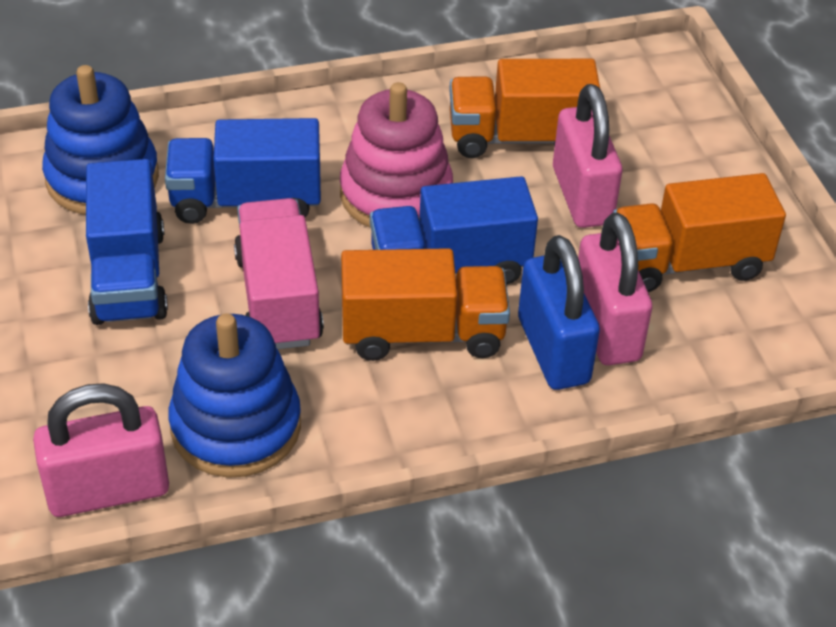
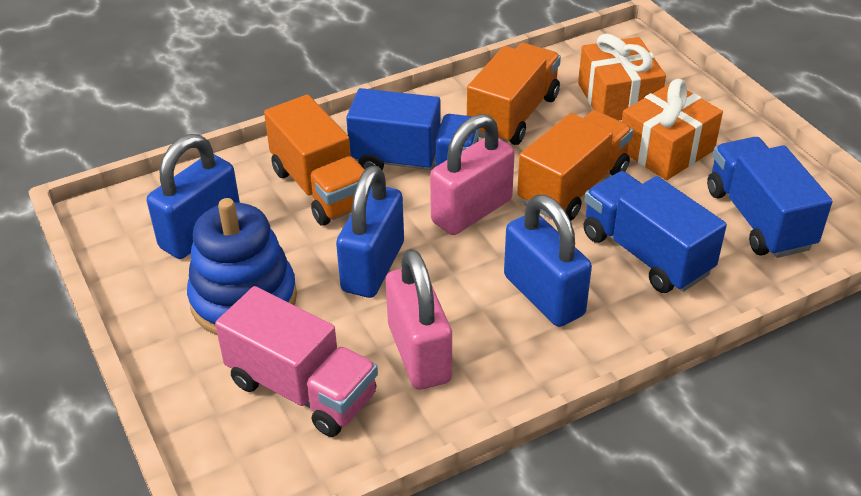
blue padlock: [518,235,600,390] = 1 -> [147,134,240,259] [336,166,404,298] [504,194,592,327] = 3
blue stacking toy: [42,65,159,215] [168,313,301,478] = 2 -> [187,198,297,335] = 1
orange gift: none = 0 -> [578,34,666,120] [622,79,723,180] = 2
pink padlock: [33,383,169,517] [553,84,622,228] [578,212,652,365] = 3 -> [386,249,452,390] [430,114,515,235] = 2
pink stacking toy: [340,82,453,228] = 1 -> none = 0

